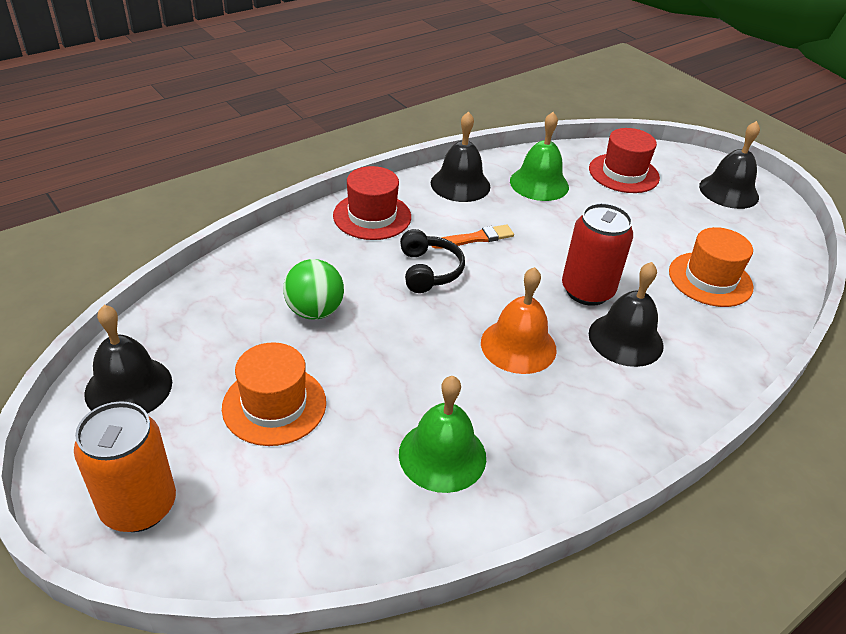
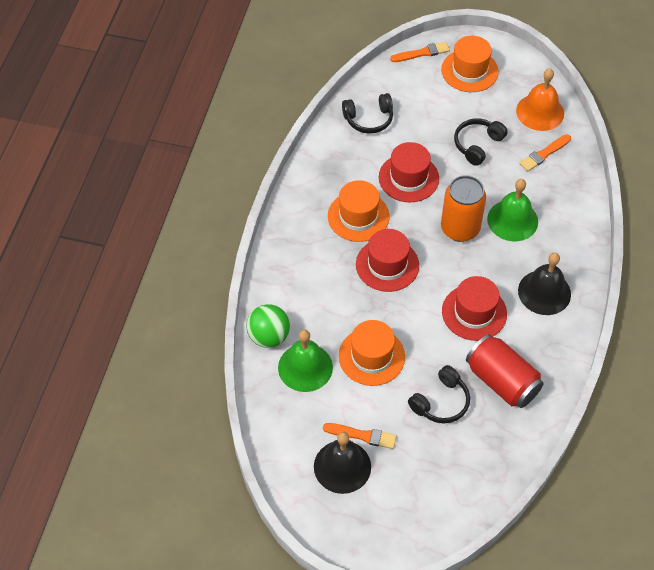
black bell: [84,305,172,414] [431,111,490,202] [589,262,664,367] [699,121,760,209] = 4 -> [314,432,371,494] [518,253,571,315] = 2
black headphones: [400,229,465,293] = 1 -> [342,93,393,134] [408,365,470,423] [454,119,508,166] = 3
orange brush: [432,225,514,249] = 1 -> [323,423,397,449] [390,42,450,62] [519,134,571,171] = 3
orange hat: [222,342,326,446] [669,227,753,307] = 2 -> [328,180,389,242] [339,320,405,386] [441,36,499,92] = 3
red hat: [333,166,411,240] [589,128,660,193] = 2 -> [356,229,419,292] [379,142,439,203] [442,276,507,341] = 3

